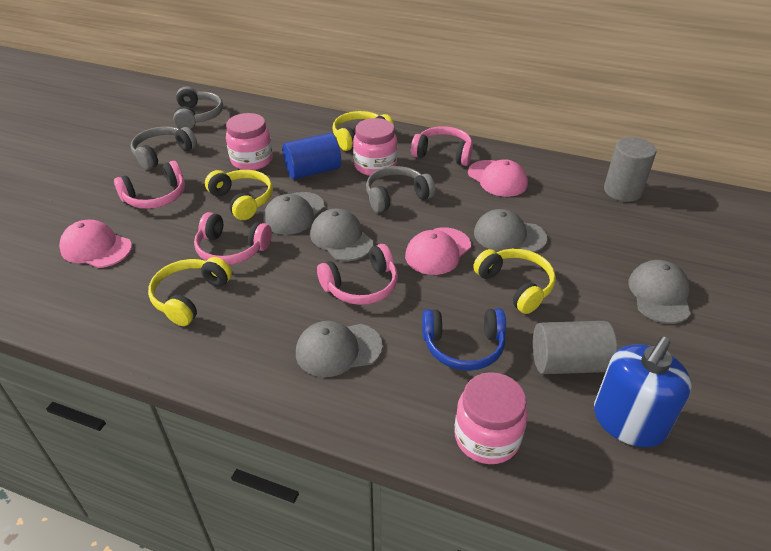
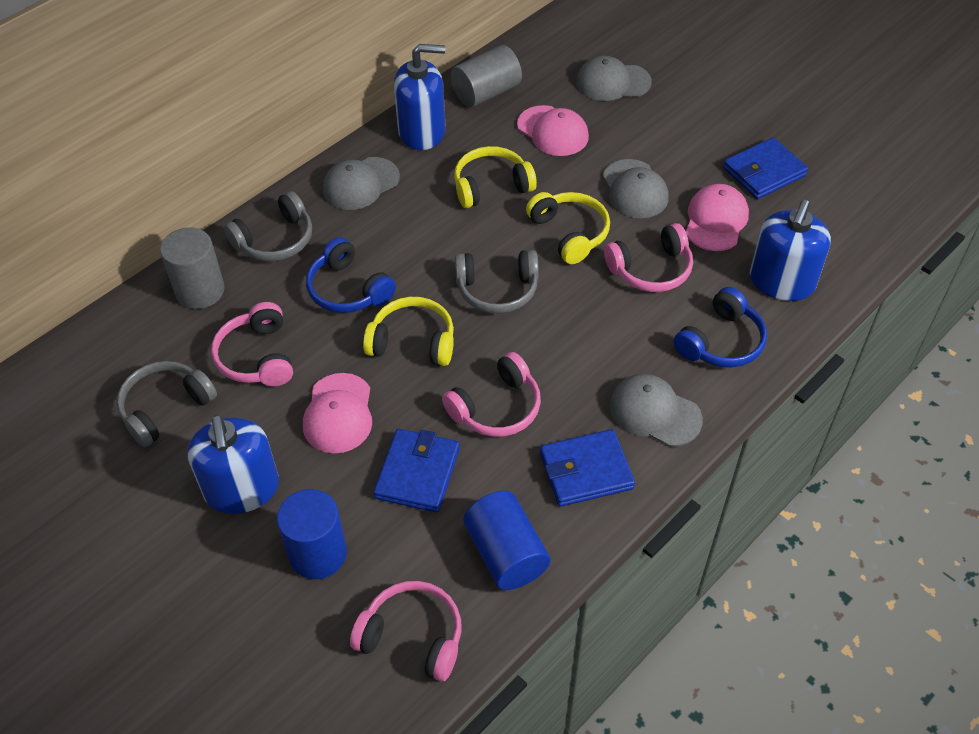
blue cylinder: [283,133,341,179] = 1 -> [277,489,347,579] [463,491,550,590] = 2
blue headphones: [422,308,506,371] = 1 -> [306,237,396,313] [674,287,767,368] = 2
blue soap dispenser: [594,337,692,447] = 1 -> [187,415,279,514] [394,44,446,150] [750,200,831,301] = 3
blue wallet: none = 0 -> [373,429,460,513] [540,429,635,507] [723,137,808,199] = 3
grey cap: [264,192,325,235] [296,321,383,377] [310,209,373,261] [474,209,547,252] [628,260,691,324] = 5 -> [323,157,400,210] [576,56,652,101] [603,159,669,218] [609,374,703,447] = 4
pink jar: [226,113,273,170] [353,118,397,176] [454,372,528,464] = 3 -> none = 0
yellow headphones: [148,257,232,326] [205,170,273,220] [332,111,394,151] [473,249,556,314] = 4 -> [363,297,454,366] [454,146,537,208] [526,192,610,264] = 3

